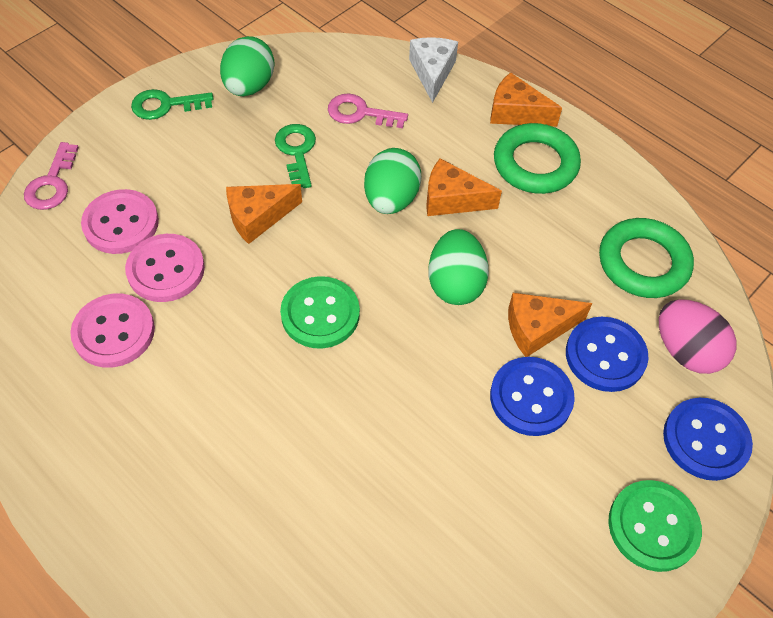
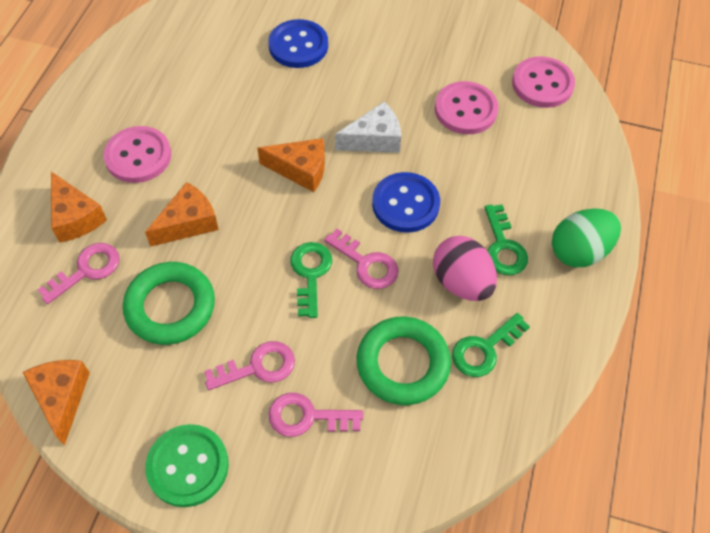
blue button: [490,357,575,436] [566,317,649,392] [663,398,753,481] = 3 -> [268,19,328,68] [372,172,440,233] = 2
green button: [280,276,360,349] [608,480,702,572] = 2 -> [145,424,229,507] = 1
green egg: [220,36,275,96] [364,148,421,214] [428,229,489,305] = 3 -> [552,208,621,267] = 1
green key: [131,89,213,120] [275,124,316,188] = 2 -> [291,242,332,318] [452,313,530,377] [484,204,528,275] = 3
pink key: [24,142,79,210] [328,94,408,128] = 2 -> [38,243,120,304] [204,341,295,390] [268,393,363,437] [324,229,399,289] = 4

